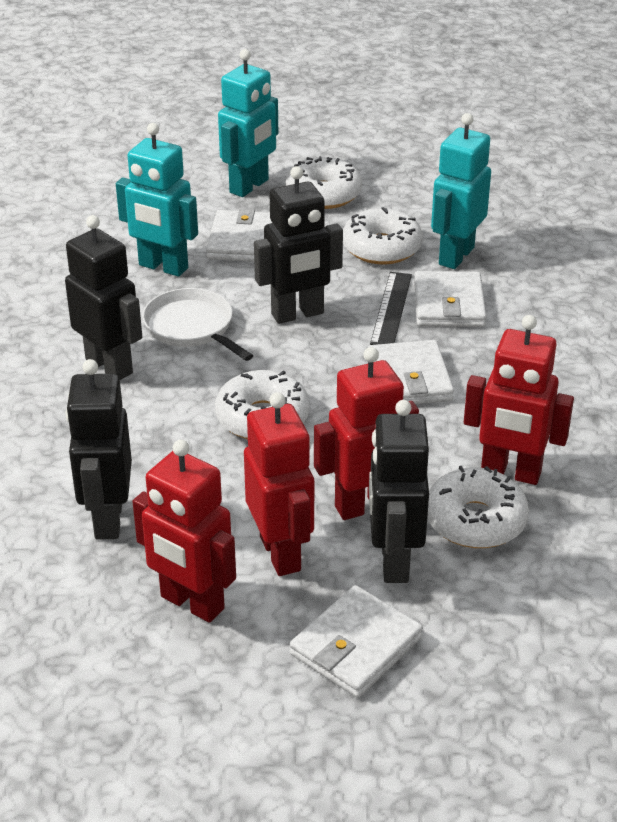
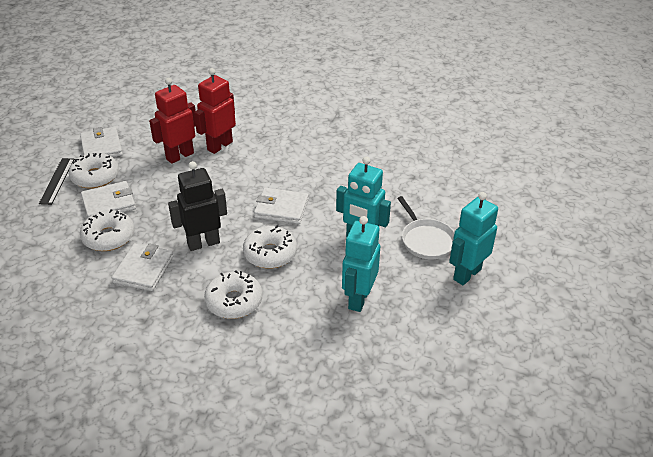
black robot: [65,215,142,380] [65,359,132,540] [254,166,343,324] [369,400,429,583] = 4 -> [168,161,227,251] = 1
red robot: [132,440,236,623] [244,392,314,576] [314,347,419,520] [464,315,574,485] = 4 -> [149,78,196,164] [194,68,236,154] = 2

